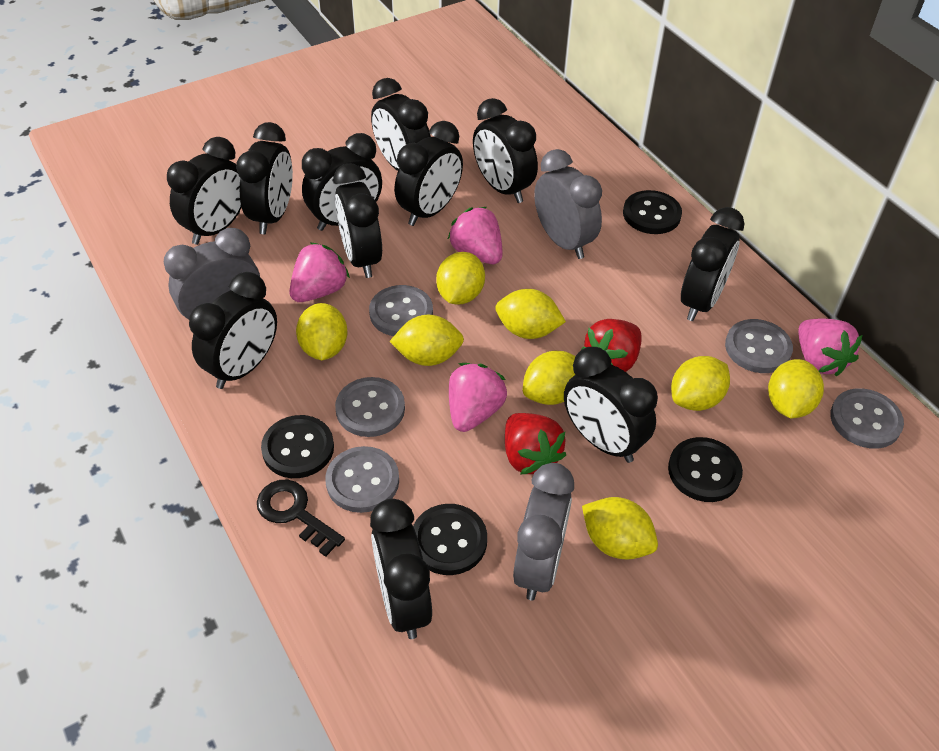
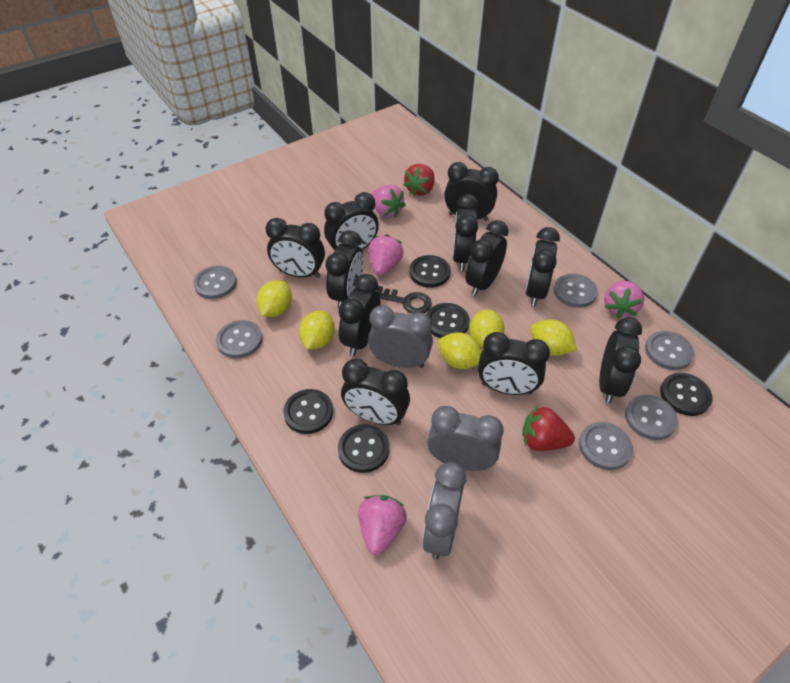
black button: [261,415,334,478] [413,504,487,575] [623,190,682,234] [668,437,743,502] = 4 -> [283,389,333,434] [338,424,389,473] [409,255,450,288] [426,303,470,338] [660,373,712,416] = 5
grey button: [325,446,399,513] [335,377,405,437] [369,285,433,336] [725,319,793,373] [830,388,904,449] = 5 -> [193,266,237,299] [216,320,263,358] [554,274,598,308] [579,422,633,470] [625,395,678,440] [645,331,694,370] = 6
yellow lemon: [296,303,348,360] [390,315,464,366] [436,252,485,305] [495,289,566,339] [523,351,575,405] [582,497,658,560] [671,356,730,411] [768,359,824,418] = 8 -> [257,280,292,317] [299,311,335,350] [438,332,482,369] [469,309,505,348] [531,319,577,356] = 5

